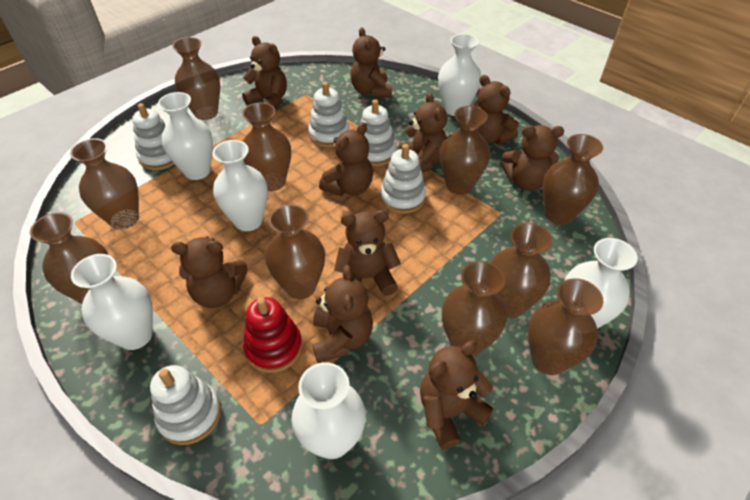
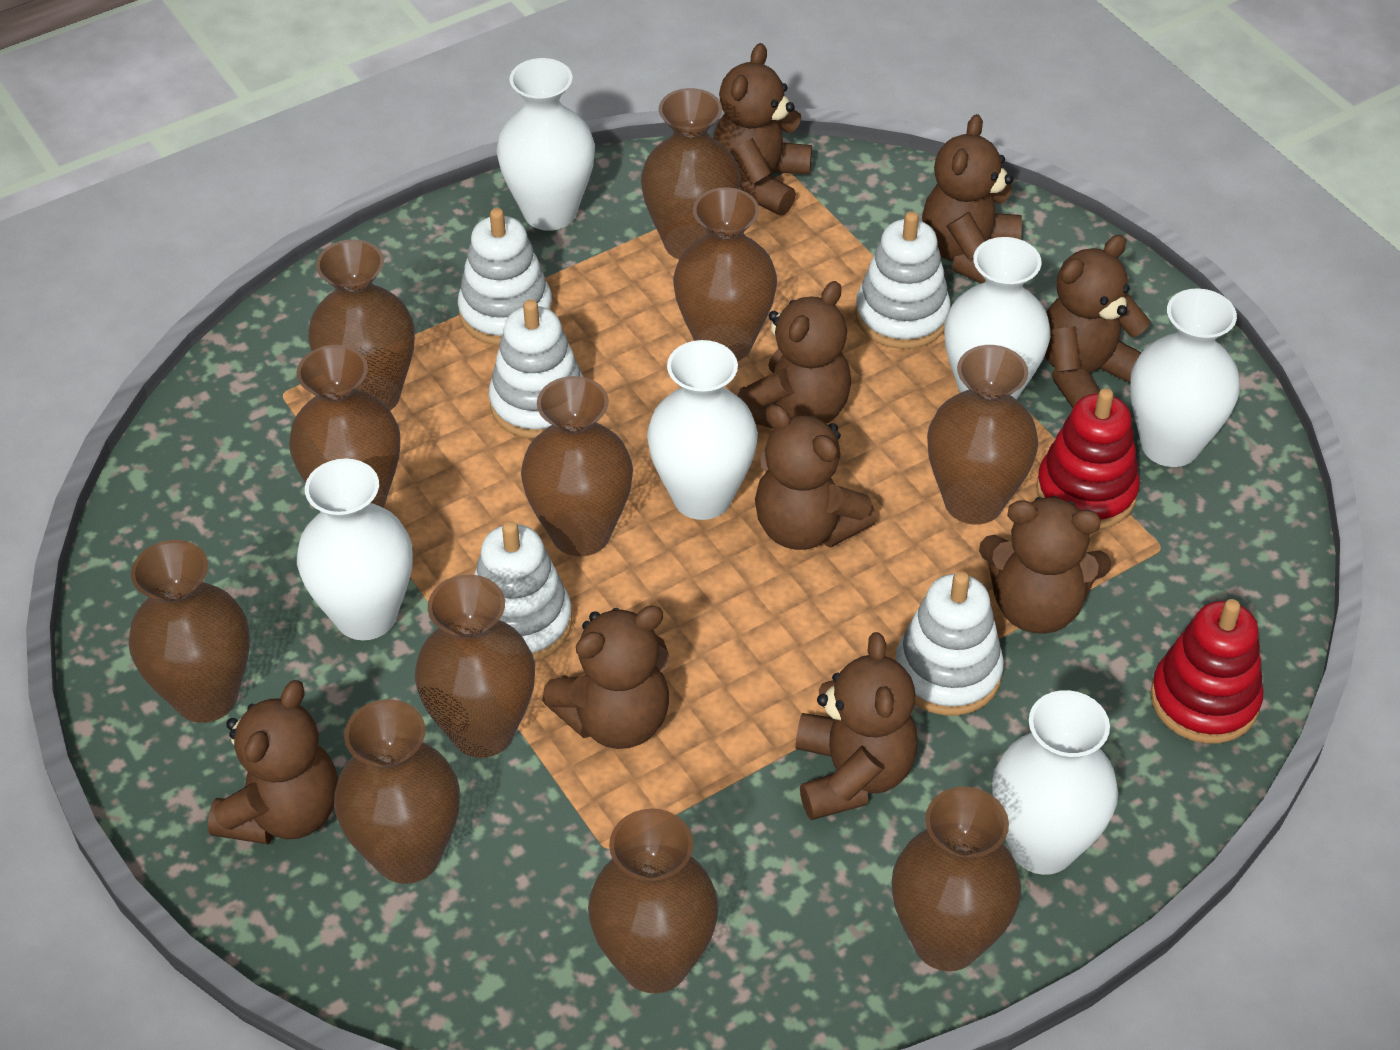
brown teddy bear: [171,237,248,308] [242,36,287,110] [313,265,373,363] [319,122,373,196] [334,210,401,296] [350,27,392,98] [399,92,447,173] [420,341,494,450] [474,75,519,144] [501,125,564,191] = 10 -> [208,680,338,844] [542,605,670,749] [713,43,812,215] [738,281,851,429] [755,404,877,550] [795,632,918,820] [922,114,1022,283] [979,496,1111,634] [1045,235,1150,408] = 9
brown vase: [30,212,108,304] [70,138,139,230] [172,37,220,120] [242,102,291,191] [265,205,325,299] [440,106,490,195] [442,261,507,357] [491,223,553,318] [528,278,603,375] [543,134,603,225] = 10 -> [129,540,250,723] [289,345,400,508] [308,239,415,410] [334,699,460,884] [415,574,535,758] [521,376,633,556] [588,808,718,993] [641,88,741,259] [673,187,777,361] [892,786,1021,971] [927,345,1038,524] = 11
red stacking toy: [243,297,302,373] = 1 -> [1036,388,1140,529] [1150,599,1263,743] = 2

